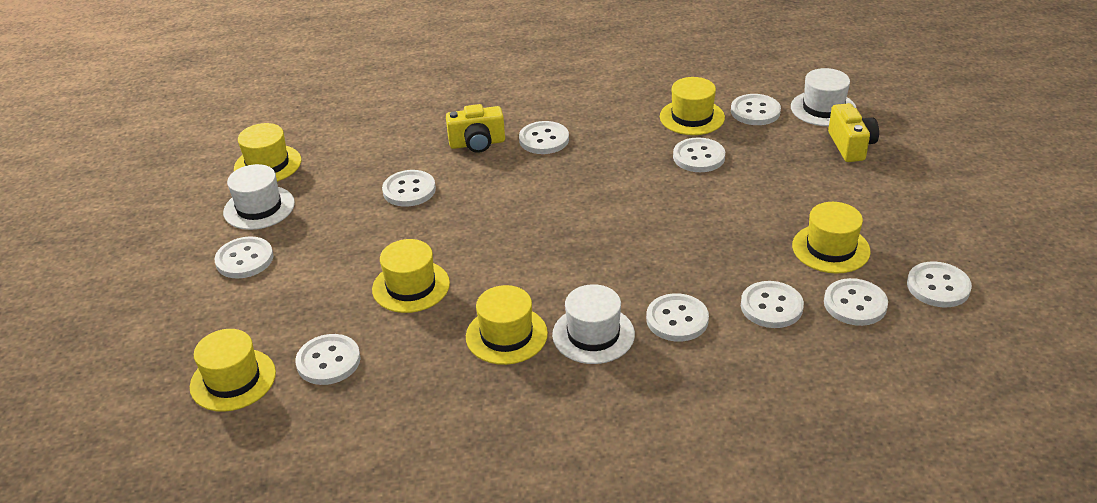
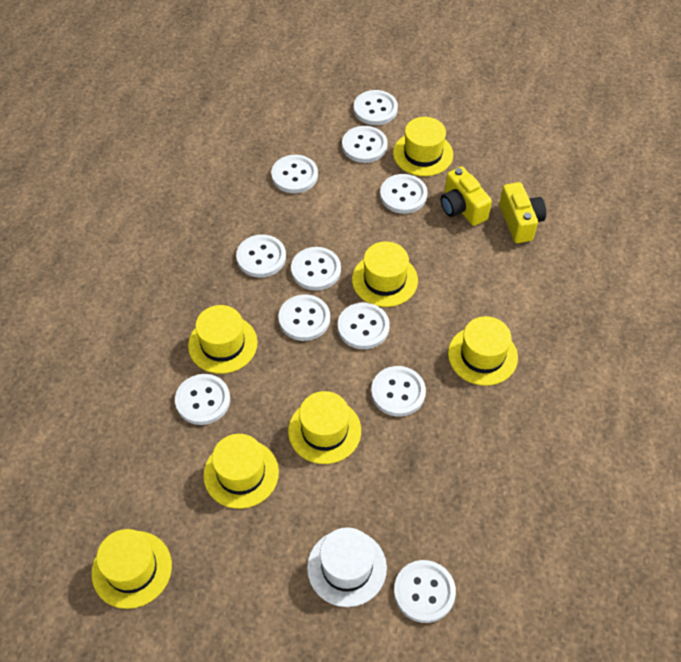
white button: [214,236,274,278] [295,334,361,385] [382,170,436,207] [519,121,569,154] [646,293,709,342] [673,137,725,172] [731,94,781,125] [741,281,804,328] [824,278,888,326] [907,262,972,307] = 10 -> [175,374,230,425] [236,235,286,278] [271,155,318,193] [279,295,330,341] [291,247,341,291] [338,303,390,349] [342,126,388,163] [354,90,398,125] [371,366,426,417] [380,174,428,214] [394,560,456,623] = 11
white hat: [223,164,295,230] [552,284,635,364] [791,68,857,126] = 3 -> [307,527,387,607] = 1
yellow hat: [190,329,276,412] [234,123,301,182] [372,239,450,313] [466,285,548,365] [660,77,725,135] [792,202,871,273] = 6 -> [91,529,172,609] [188,305,258,374] [203,434,279,509] [288,391,361,464] [352,241,418,307] [393,117,453,176] [448,316,518,386] = 7

